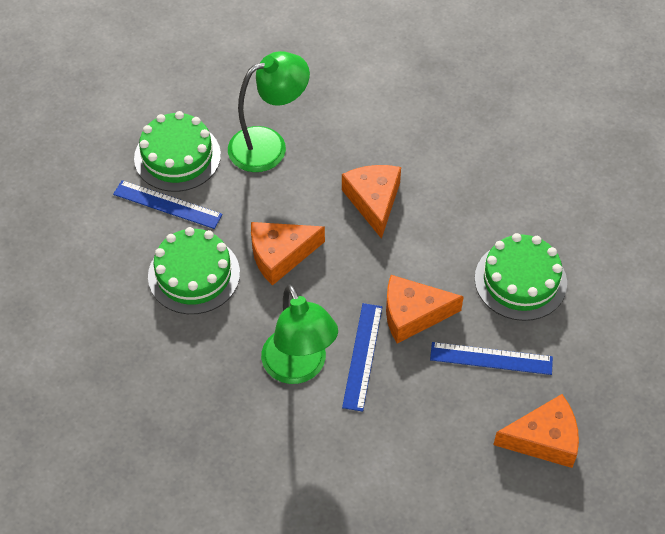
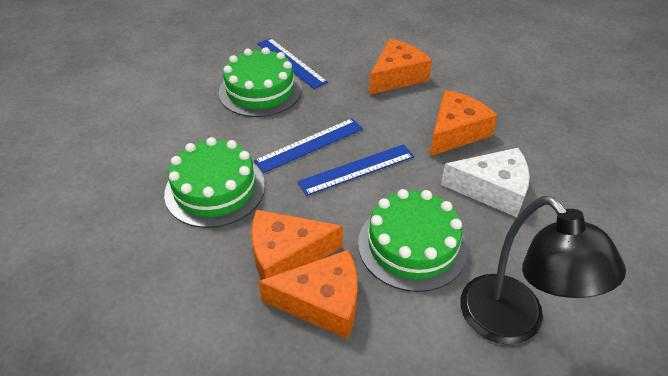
black lamp: none = 0 -> [460,196,626,345] = 1
green lamp: [228,51,310,172] [261,285,338,384] = 2 -> none = 0
white cheese: none = 0 -> [441,148,530,217] = 1

